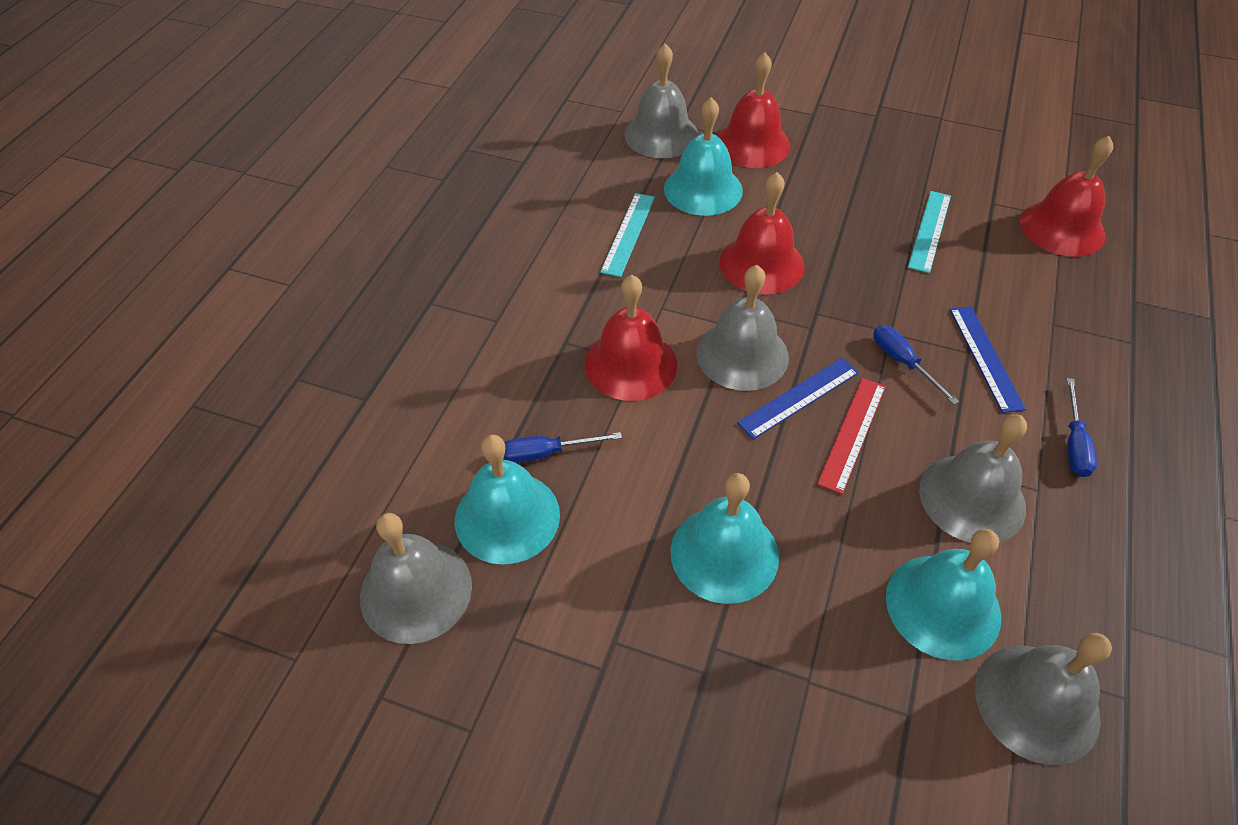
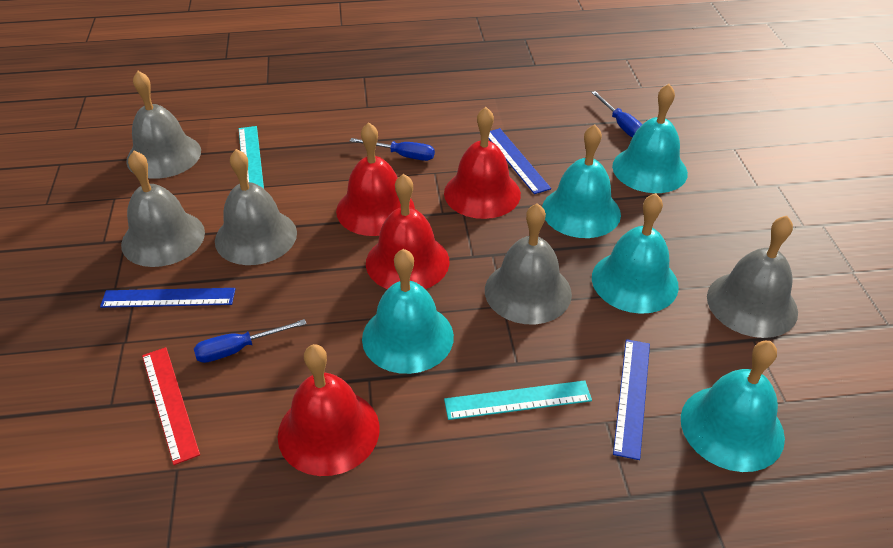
blue ruler: [737,358,859,439] [950,306,1026,413] = 2 -> [100,288,236,308] [488,128,551,194] [613,339,650,460] = 3
turquoise bell: [455,434,560,565] [664,97,743,216] [670,473,779,604] [886,529,1001,661] = 4 -> [362,249,454,374] [542,124,621,238] [592,193,679,314] [612,84,688,193] [681,341,785,472] = 5

